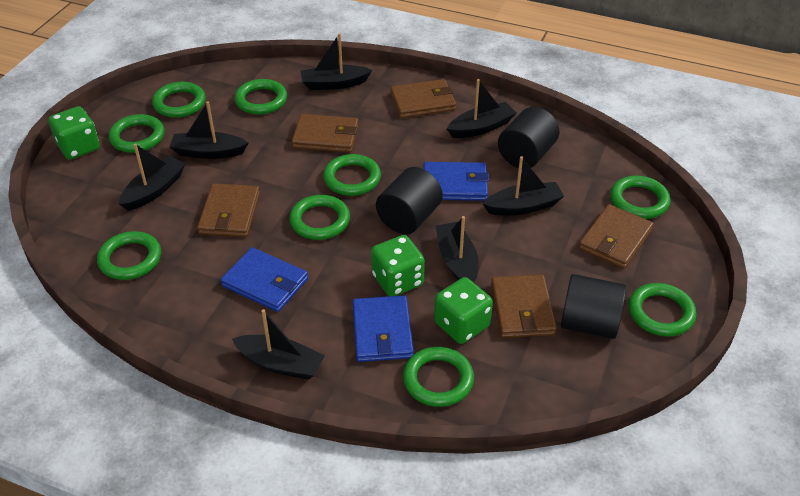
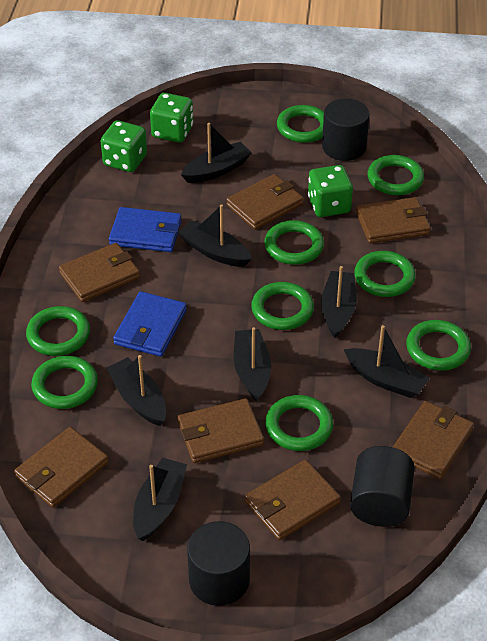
blue wallet: [221,247,308,312] [353,295,414,362] [423,162,489,201] = 3 -> [109,207,182,252] [113,291,187,357] = 2
brown wallet: [197,183,260,237] [292,114,359,153] [390,79,456,118] [491,275,557,338] [579,204,654,268] = 5 -> [14,427,109,508] [59,243,140,302] [177,398,264,463] [226,174,304,230] [245,460,341,540] [356,197,431,243] [393,401,474,479] = 7

